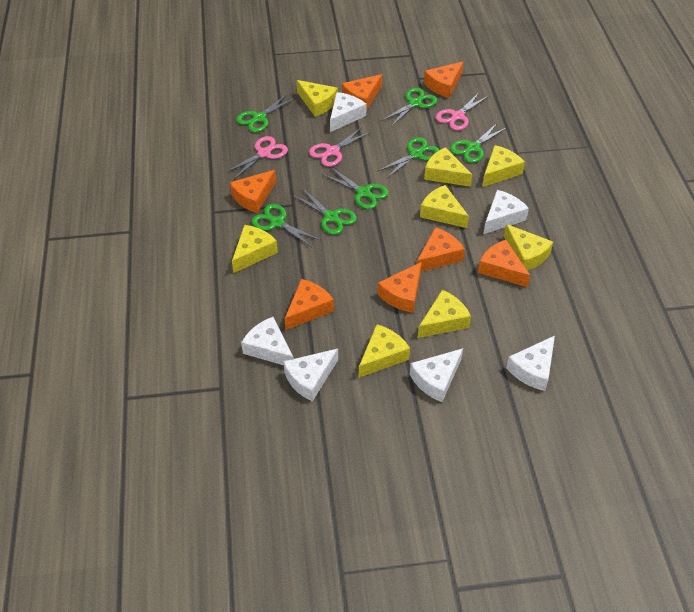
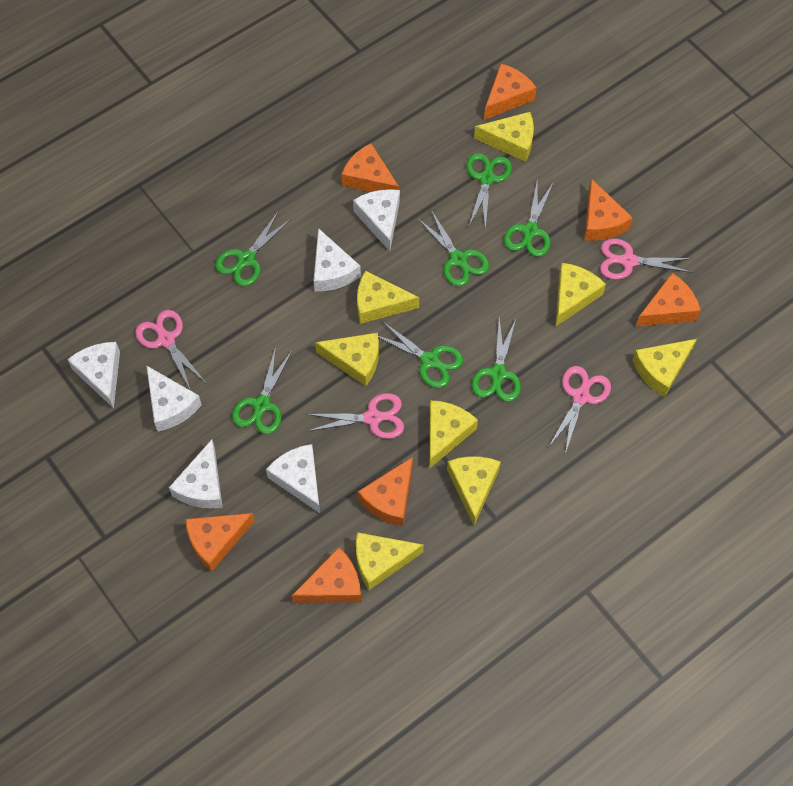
pink scissors: [225,136,288,179] [309,127,371,167] [436,91,489,131] = 3 -> [135,310,206,391] [306,393,404,439] [549,366,611,454] [600,238,692,280] = 4

